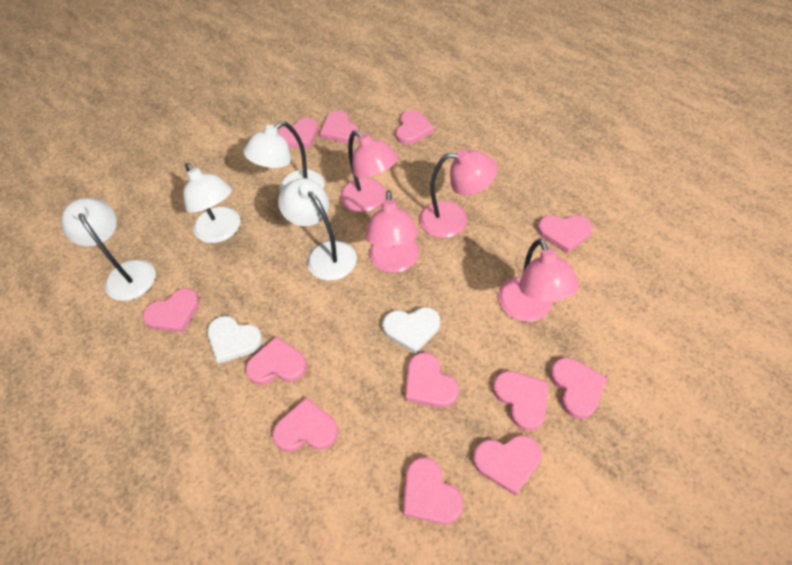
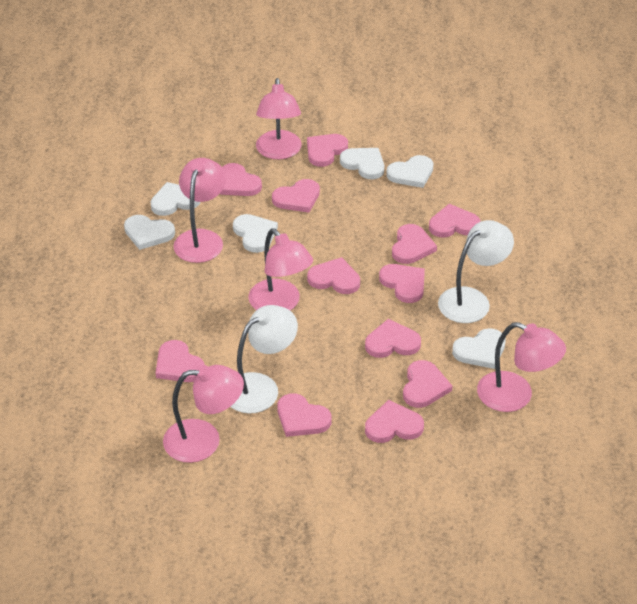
pink lamp: [340,130,398,213] [365,190,419,273] [419,149,498,238] [498,239,579,322] = 4 -> [163,365,244,463] [174,158,226,263] [248,228,313,310] [256,78,302,159] [477,322,566,412] = 5
white heart: [207,316,263,364] [382,307,440,354] = 2 -> [124,215,175,250] [151,182,200,216] [233,214,278,253] [340,148,384,179] [386,155,434,188] [452,328,506,369] = 6
white lamp: [61,198,155,301] [183,163,240,243] [244,121,324,192] [278,178,357,281] = 4 -> [231,305,298,413] [438,220,514,323] = 2

